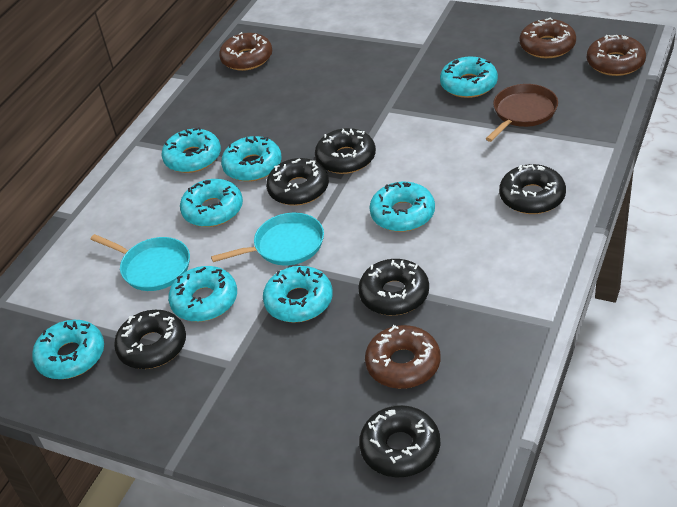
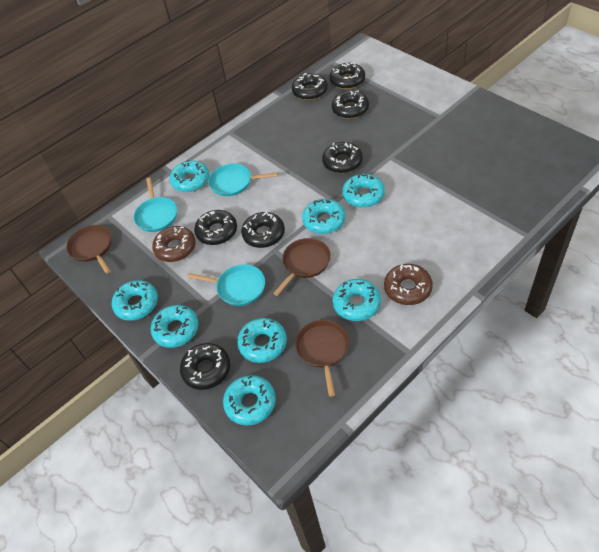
black donut: [114,310,186,369] [266,158,329,206] [315,128,376,174] [358,259,429,316] [359,405,441,477] [499,164,566,214] = 6 -> [180,343,230,390] [194,210,237,245] [241,212,285,248] [292,73,328,100] [322,142,363,173] [330,62,365,89] [332,90,369,119] = 7
brown donut: [219,32,272,71] [365,325,440,389] [519,18,576,58] [587,35,646,76] = 4 -> [152,226,196,262] [384,264,433,305] = 2
brown pan: [486,84,558,142] = 1 -> [66,225,111,274] [273,238,331,296] [295,320,349,397] = 3
turquoise pan: [90,234,190,291] [211,213,324,265] = 2 -> [134,178,177,232] [187,264,265,306] [208,164,278,196] = 3

